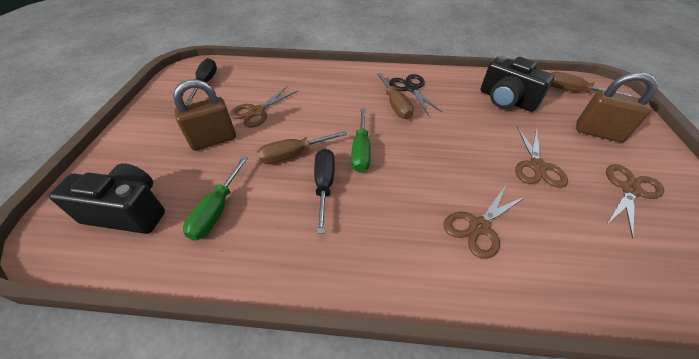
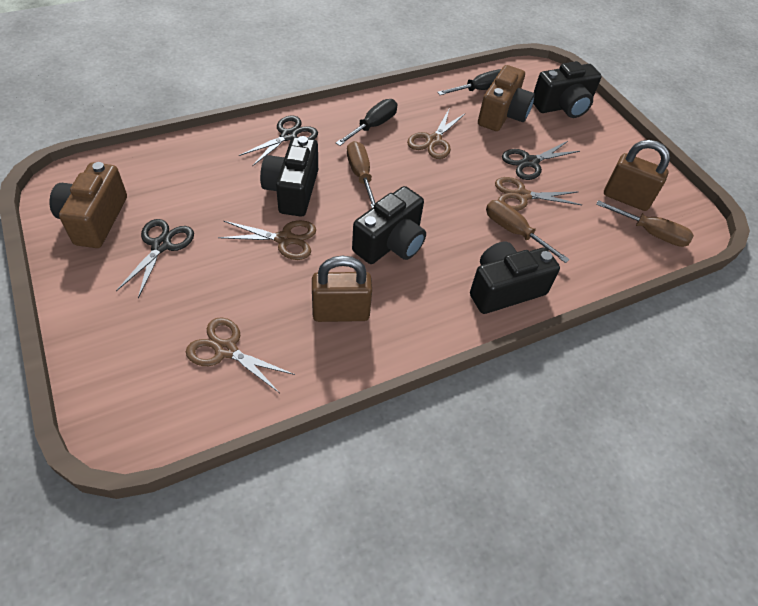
black camera: [49,163,165,234] [480,56,555,112] = 2 -> [260,136,318,216] [352,186,426,264] [470,242,560,314] [533,61,601,118] = 4
black scissors: [389,74,443,115] = 1 -> [116,219,194,298] [239,116,318,166] [502,141,580,180] = 3
brown camera: none = 0 -> [50,162,127,248] [478,65,535,131] = 2
green screwdriver: [183,156,248,240] [351,109,371,172] = 2 -> none = 0

